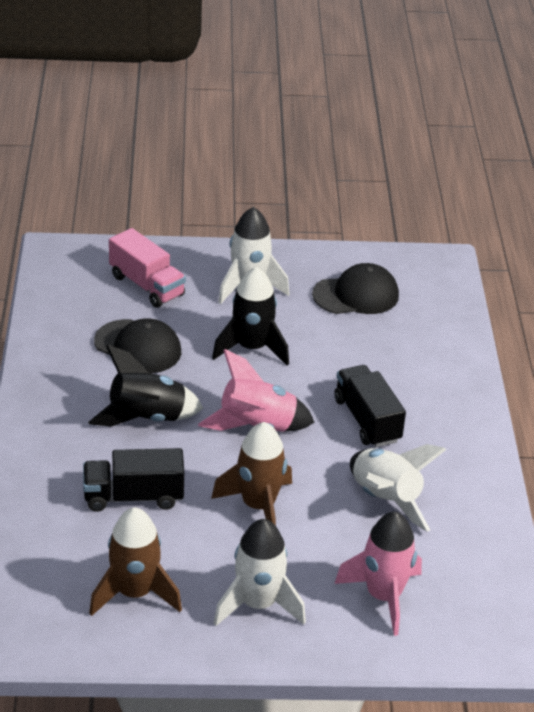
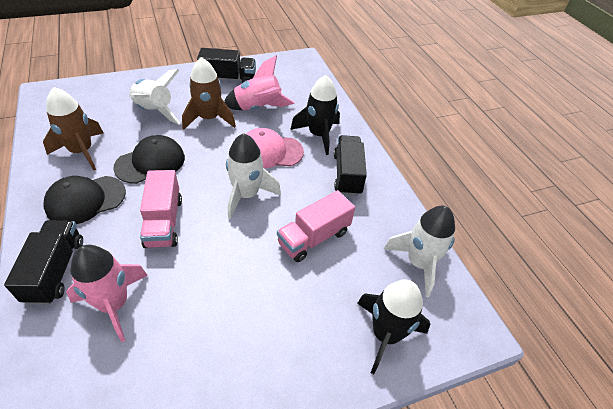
black truck: [83,448,184,512] [334,365,406,447] = 2 -> [4,220,83,305] [197,48,256,83] [334,135,367,196] = 3
pink cap: none = 0 -> [246,128,304,168] = 1
pink truck: [109,228,186,308] = 1 -> [140,170,182,248] [277,190,355,262] = 2

